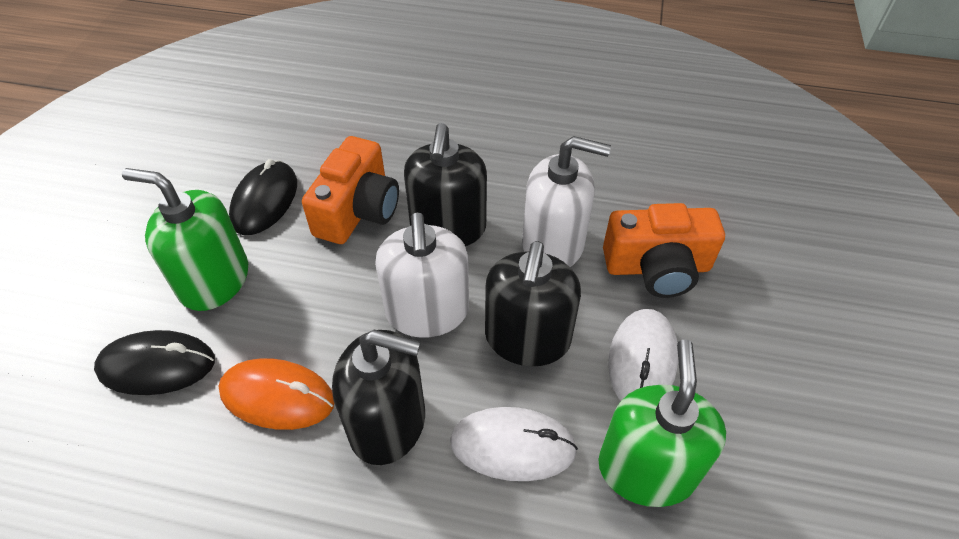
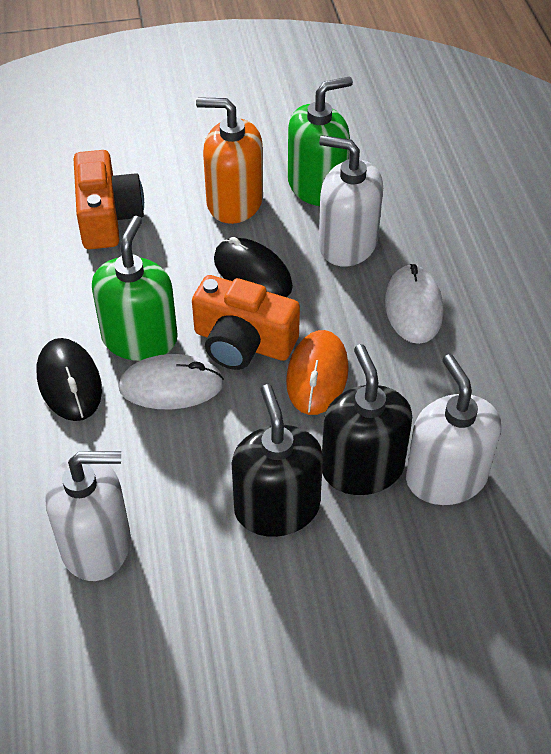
black soap dispenser: [332,330,425,465] [404,123,487,246] [485,241,581,366] = 3 -> [232,384,323,537] [322,344,412,495] = 2
orange soap dispenser: none = 0 -> [196,97,263,224] = 1
white soap dispenser: [375,212,469,338] [522,136,611,267] = 2 -> [45,451,131,581] [318,135,383,267] [406,354,501,505] = 3

